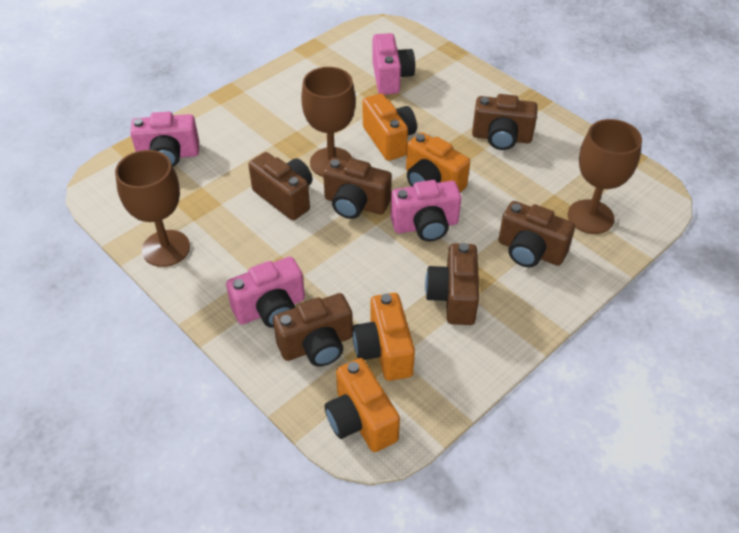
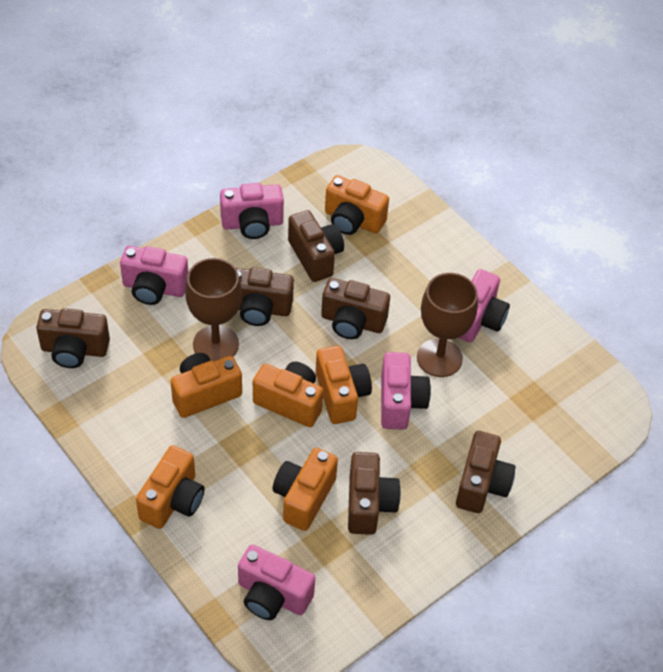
brown goblet: [115,150,190,267] [301,67,356,177] [568,119,642,234] = 3 -> [185,258,242,361] [417,273,478,377] = 2
orange camera: [325,358,400,452] [353,293,415,381] [363,93,417,161] [406,132,470,193] = 4 -> [136,445,205,529] [170,353,242,418] [253,362,323,427] [273,448,338,531] [315,346,372,424] [325,175,389,235] = 6
pink camera: [130,111,199,167] [226,257,305,328] [372,33,415,95] [391,180,461,241] = 4 -> [120,246,188,305] [220,183,284,239] [238,545,315,620] [381,352,431,430] [459,269,510,343] = 5

